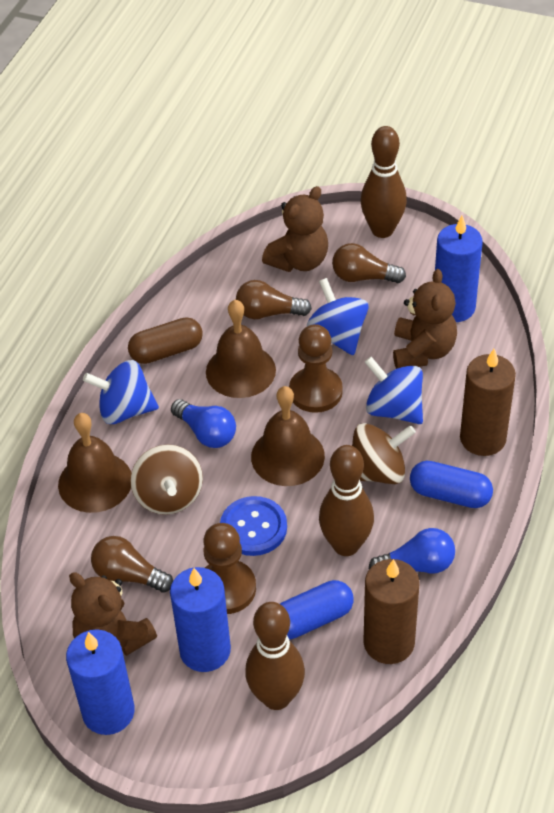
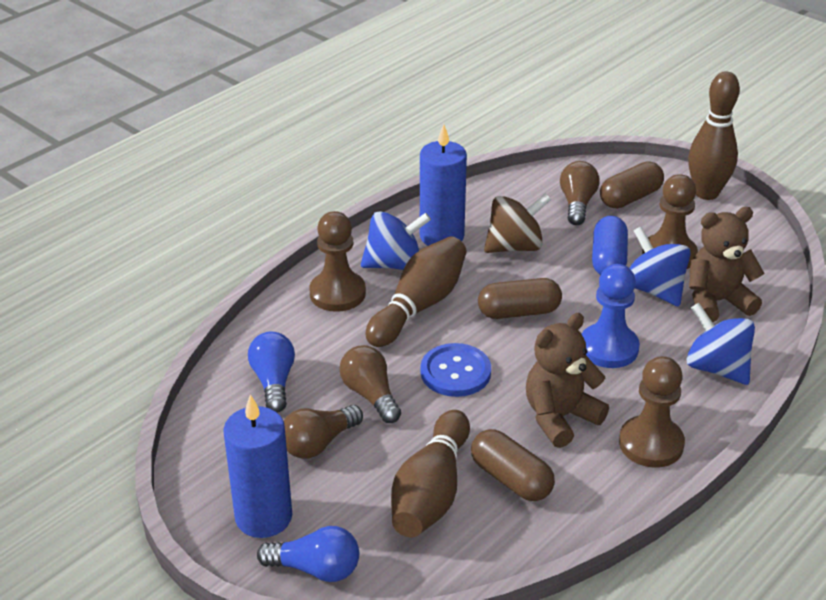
blue candle: [66,629,135,735] [170,567,231,672] [435,216,483,322] = 3 -> [223,394,292,538] [420,124,467,246] = 2
blue capsule: [280,580,354,639] [410,461,493,508] = 2 -> [592,216,628,275] = 1
blue pawn: none = 0 -> [582,264,640,368] = 1
brown bell: [58,413,131,513] [206,300,276,398] [251,386,325,486] = 3 -> none = 0
brown candle: [363,559,419,664] [460,349,516,456] = 2 -> none = 0
brown capsule: [128,317,203,364] = 1 -> [471,429,555,501] [478,278,562,319] [600,162,664,208] = 3
brown pawn: [203,523,256,614] [289,324,343,413] = 2 -> [309,211,366,312] [619,356,685,468] [642,174,698,269] = 3
brown spinning top: [130,444,203,515] [352,423,416,484] = 2 -> [484,193,551,253] = 1
brown teddy bear: [69,572,157,656] [262,186,328,272] [393,269,457,369] = 3 -> [526,313,609,448] [689,207,765,322] = 2

